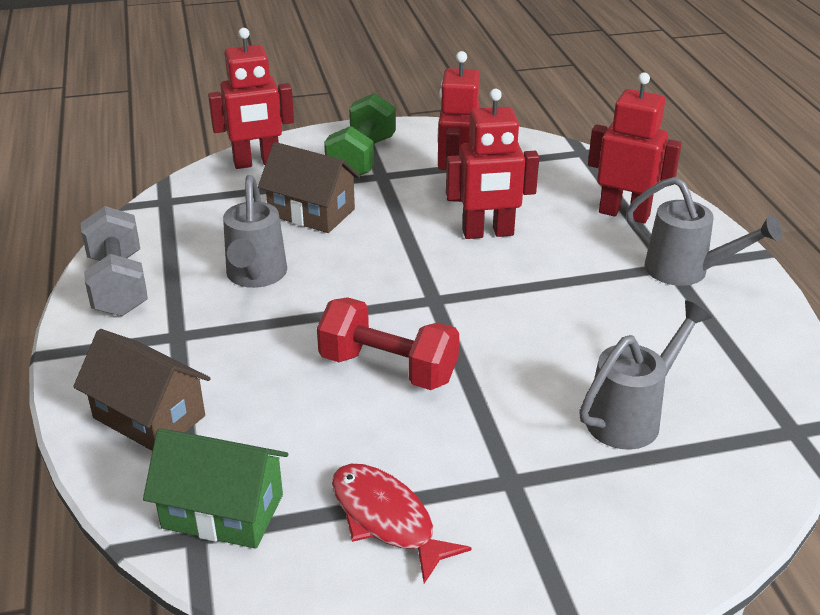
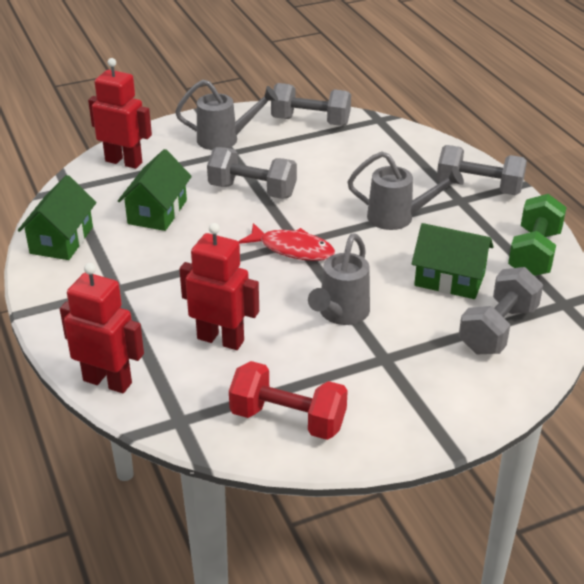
brown house: [73,329,211,451] [258,142,361,233] = 2 -> none = 0
green house: [143,428,288,549] = 1 -> [18,175,96,260] [118,149,192,231] [411,223,493,299] = 3
grey dumbbell: [81,206,148,316] = 1 -> [207,147,297,199] [271,83,351,126] [437,145,527,195] [459,267,543,354] = 4
red robot: [208,28,294,169] [438,51,480,202] [446,89,539,239] [588,72,682,223] = 4 -> [60,263,144,393] [88,58,152,169] [179,223,259,350] = 3

